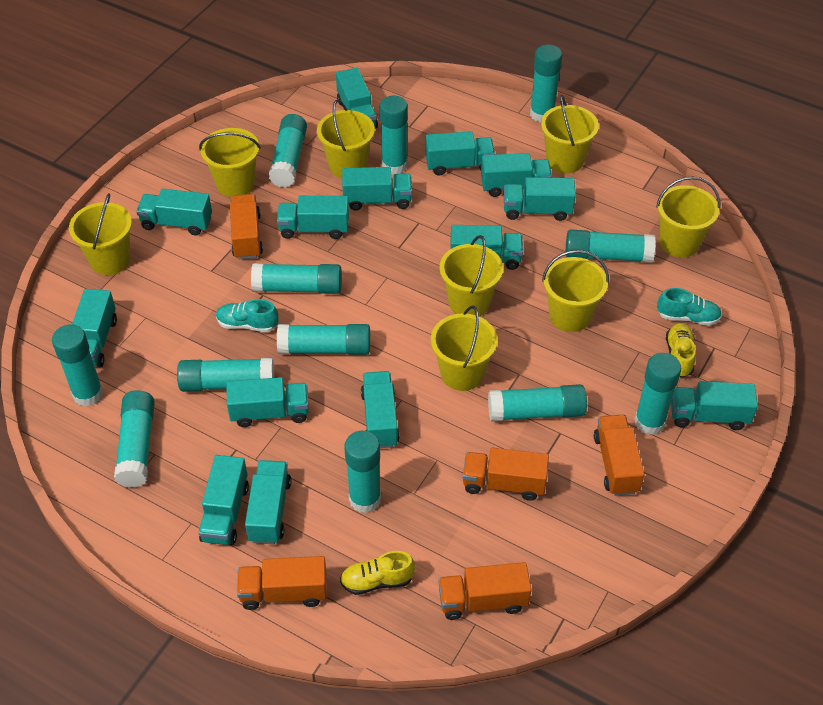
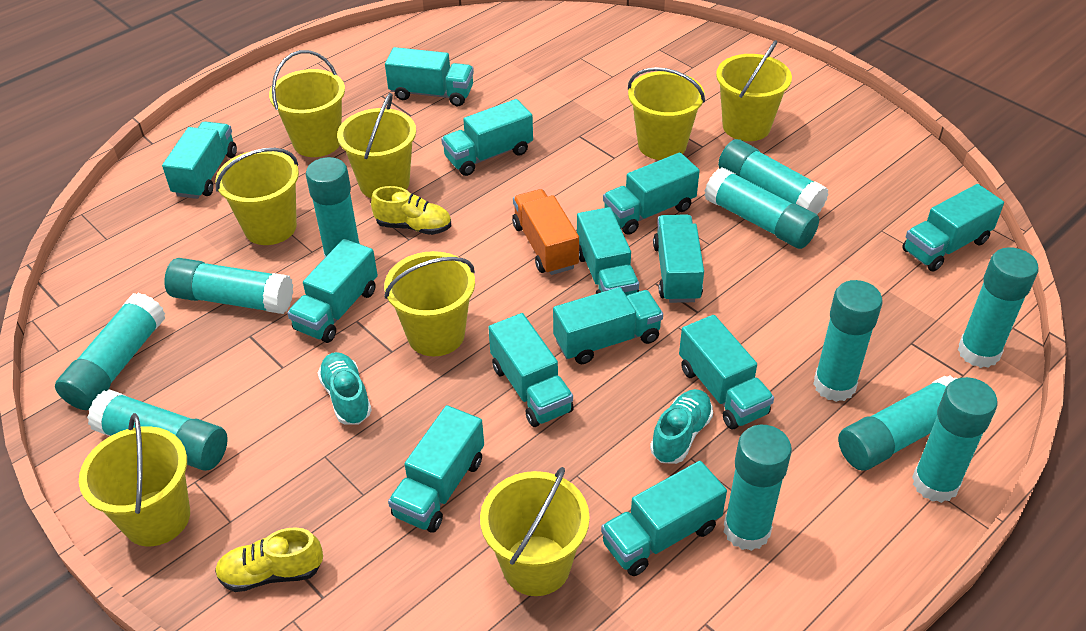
orange truck: [230,194,263,259] [237,556,327,610] [438,562,531,620] [463,448,549,501] [594,415,644,496] = 5 -> [512,189,579,275] = 1
turquoise glue stick: [52,324,103,407] [114,390,155,488] [177,358,274,392] [251,263,342,294] [269,114,307,188] [277,324,370,355] [344,431,381,513] [380,96,408,175] [488,384,587,422] [530,45,562,122] [566,230,656,263] [634,353,681,435] = 12 -> [55,293,165,410] [87,389,228,471] [164,258,293,314] [306,157,360,258] [704,167,819,249] [718,139,829,214] [724,425,792,551] [813,280,882,402] [838,375,957,471] [912,377,998,503] [958,247,1039,368] = 11
turquoise truck: [72,289,117,367] [136,189,212,235] [198,455,249,545] [227,377,309,427] [245,460,291,544] [277,196,349,239] [336,68,378,129] [342,167,412,210] [361,371,399,448] [425,131,495,176] [450,225,523,270] [481,153,552,197] [504,177,576,221] [671,381,758,430] = 14 -> [162,121,237,199] [287,239,378,343] [385,47,474,106] [388,405,484,533] [441,99,533,176] [488,313,574,427] [553,287,663,364] [577,207,639,296] [601,461,727,576] [603,152,700,235] [653,214,704,303] [679,315,774,430] [902,184,1004,272] = 13

